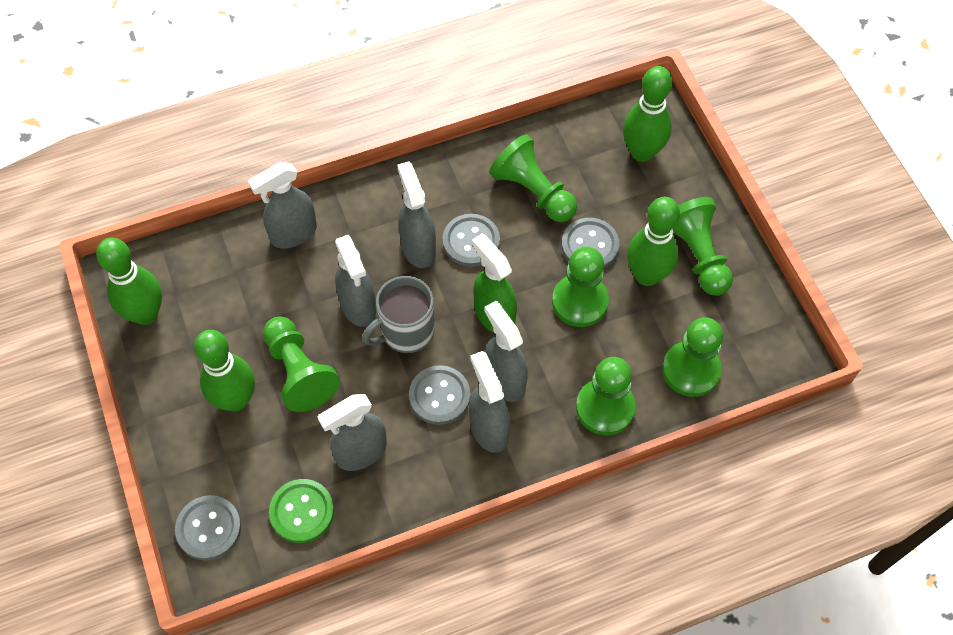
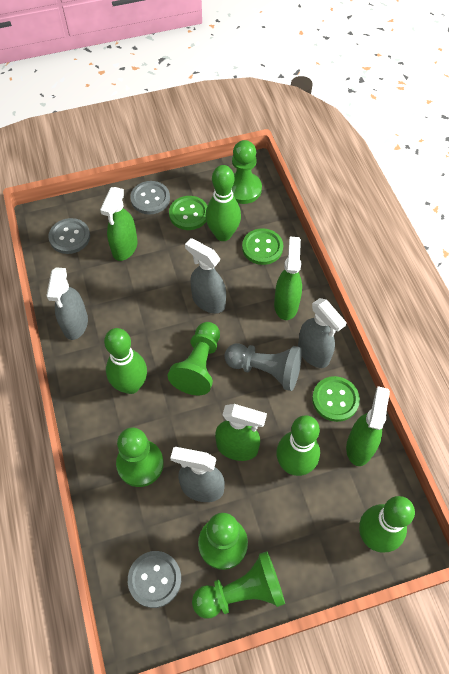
green button: [269,479,334,543] = 1 -> [169,196,208,230] [242,228,283,265] [312,376,360,422] = 3
green pawn: [263,316,340,412] [489,134,577,222] [552,246,609,327] [576,357,636,436] [662,317,723,397] [673,197,733,296] = 6 -> [116,428,164,487] [168,322,220,395] [192,551,285,619] [198,513,248,570] [232,140,262,204] = 5
green spray bottle: [472,233,517,333] = 1 -> [100,187,137,261] [215,404,267,461] [274,237,302,320] [346,386,390,466] = 4
grey button: [175,495,241,560] [409,365,470,425] [443,214,500,267] [561,218,619,268] = 4 -> [48,218,90,254] [128,551,181,608] [130,181,170,215] = 3
grey mug: [362,276,434,353] = 1 -> none = 0
grey pawn: none = 0 -> [224,343,302,391] = 1
grey spray bottle: [248,162,317,248] [318,394,387,471] [335,235,376,327] [397,162,436,268] [469,351,510,453] [485,301,528,402] = 6 -> [46,268,88,340] [170,447,225,502] [185,238,226,313] [298,298,347,368] = 4

